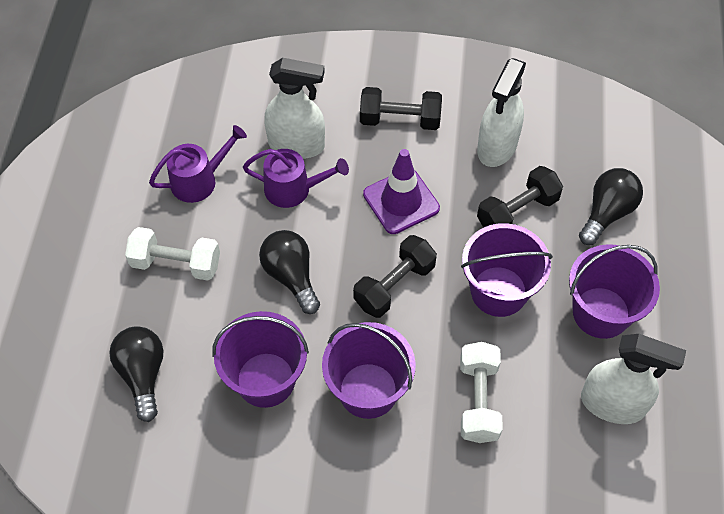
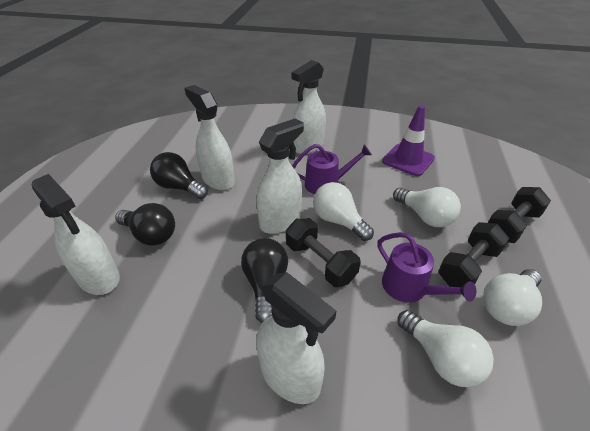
purple bucket: [212,311,309,408] [322,322,416,419] [461,223,553,317] [569,244,660,339] = 4 -> none = 0
white dumbbell: [125,227,220,281] [460,342,503,443] = 2 -> none = 0
white light bulb: none = 0 -> [313,182,374,241] [393,187,461,227] [398,310,494,387] [483,269,542,326] = 4
white spray bottle: [264,58,325,159] [477,58,526,167] [581,334,686,424] = 3 -> [31,174,120,295] [184,85,235,190] [256,119,304,234] [256,272,336,404] [291,60,326,154] = 5

